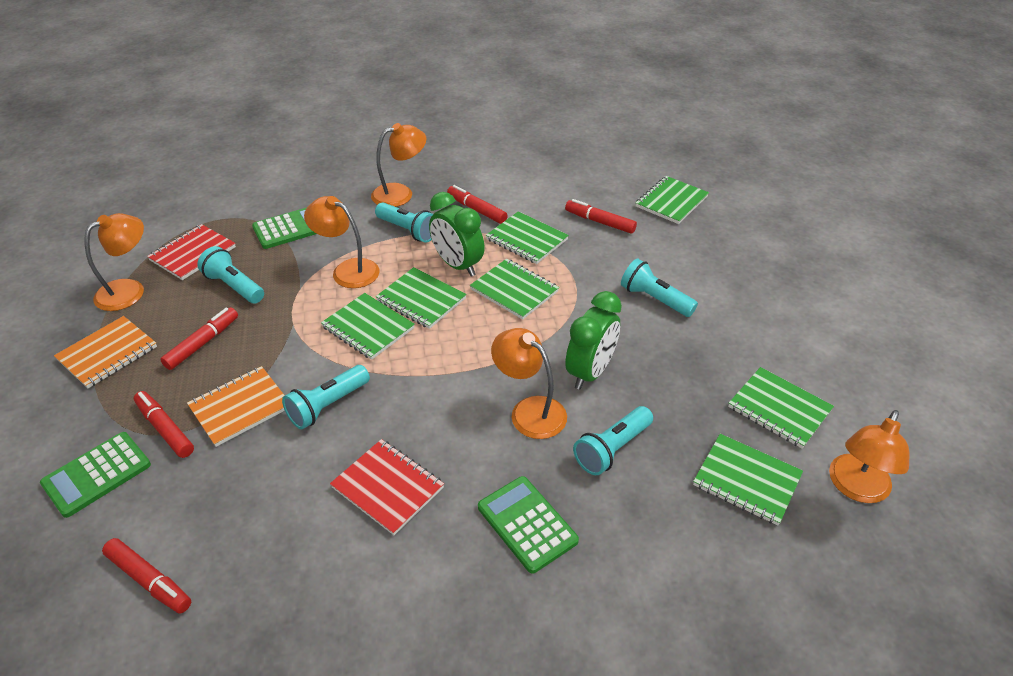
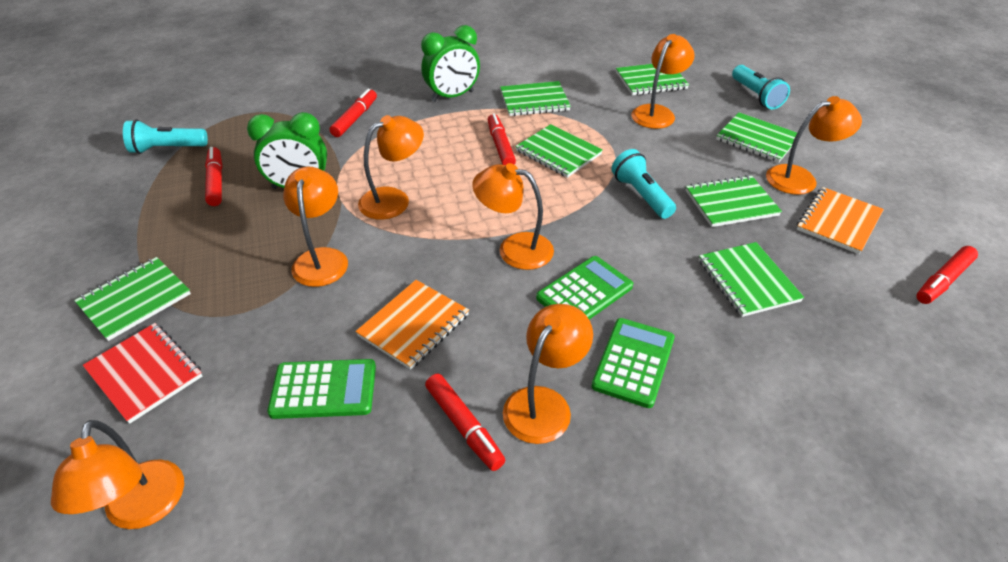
orange lamp: [85,213,144,311] [304,196,380,288] [371,123,426,207] [491,328,567,439] [829,410,909,503] = 5 -> [51,420,184,529] [283,167,348,287] [358,115,424,220] [472,163,554,270] [503,304,593,444] [631,34,695,129] [766,96,862,195] = 7
red notebook: [147,224,236,280] [330,439,444,535] = 2 -> [83,323,202,424] = 1
turquoise flashlight: [197,246,264,304] [282,365,370,429] [375,202,433,243] [573,406,653,475] [621,259,698,317] = 5 -> [123,119,208,154] [611,149,676,219] [732,65,790,109] = 3

